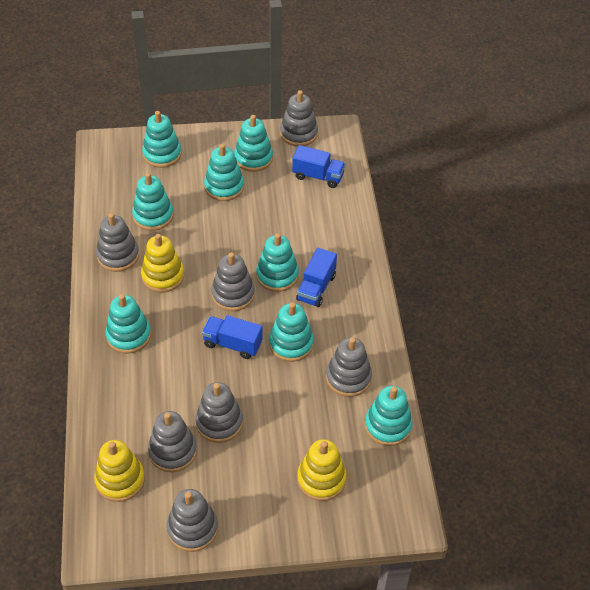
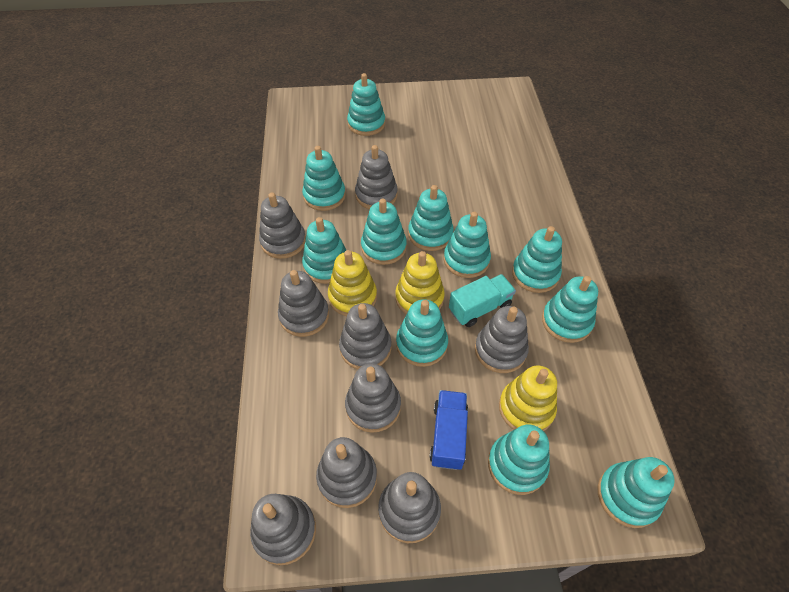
blue truck: [202,315,263,359] [292,145,345,188] [296,248,337,307] = 3 -> [430,390,468,470] = 1
grey stacking toy: [96,213,139,272] [148,411,197,472] [167,489,218,552] [195,382,243,443] [211,252,255,311] [280,90,318,147] [326,337,372,397] = 7 -> [250,494,316,565] [259,193,306,259] [278,270,329,337] [316,437,377,508] [339,303,391,369] [345,363,401,433] [355,145,398,209] [378,472,441,543] [475,306,529,373] = 9
turquoise stacking toy: [105,294,151,354] [132,173,174,231] [142,111,181,168] [204,144,244,201] [234,115,273,172] [256,233,299,292] [269,302,314,362] [365,386,413,446] = 8 -> [302,146,346,211] [302,217,346,284] [347,73,385,136] [361,198,407,265] [396,300,448,367] [408,185,453,251] [444,212,491,278] [488,425,550,495] [512,226,562,293] [542,276,598,343] [598,457,675,528] = 11
turquoise truck: none = 0 -> [449,274,516,327] = 1

